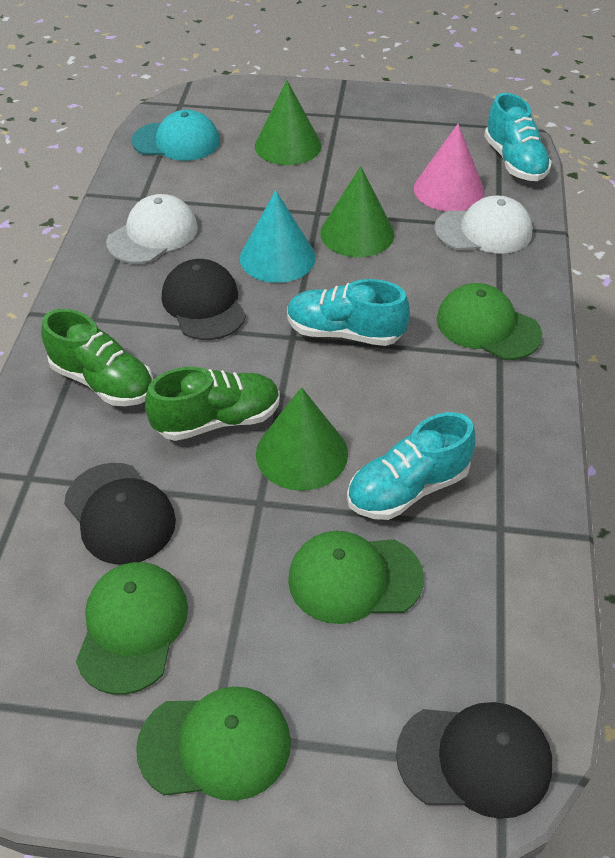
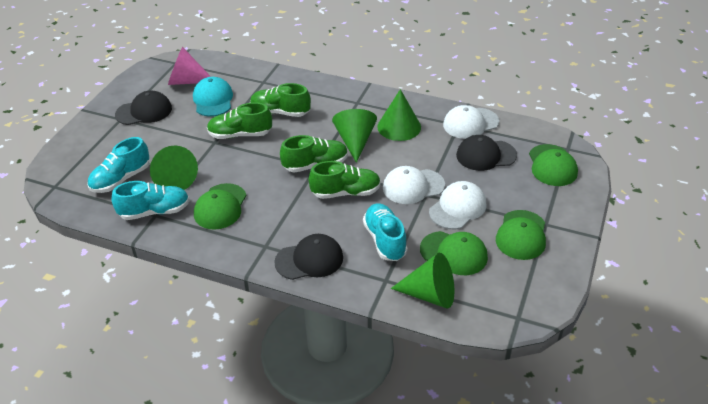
green cone: [255,81,322,165] [256,387,348,491] [320,166,394,257] = 3 -> [150,145,198,190] [332,109,377,163] [377,89,421,141] [391,253,454,308] = 4
green shoe: [41,309,153,406] [145,367,280,441] = 2 -> [207,103,272,139] [250,83,311,117] [280,135,348,173] [309,161,381,199] = 4
turquoise cone: [240,190,316,283] = 1 -> none = 0
white cap: [106,194,198,264] [434,195,532,254] = 2 -> [383,166,445,204] [429,181,487,229] [443,105,499,139] = 3

